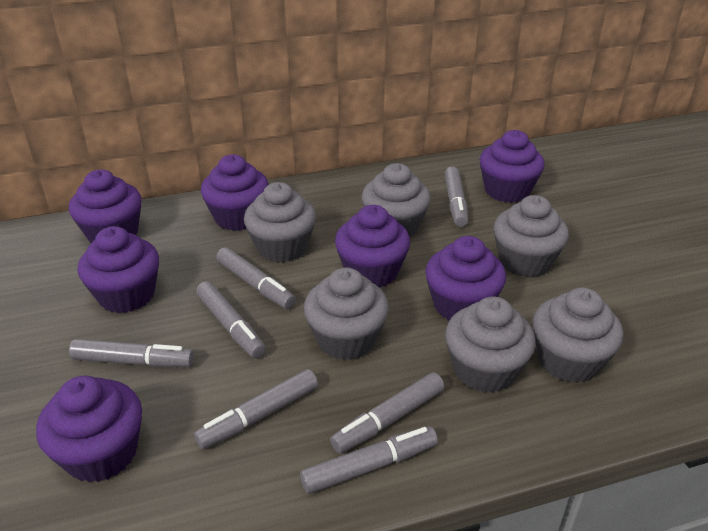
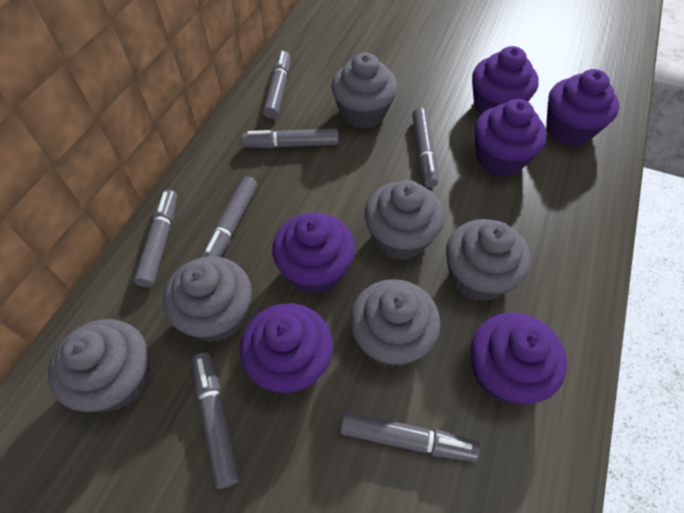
purple cupcake: [36,376,142,483] [69,169,142,243] [78,226,159,313] [201,154,269,231] [335,205,410,288] [425,236,506,321] [480,130,545,203] = 7 -> [240,303,333,394] [272,213,355,294] [470,313,567,404] [472,46,539,114] [474,99,547,177] [546,69,619,146] = 6

